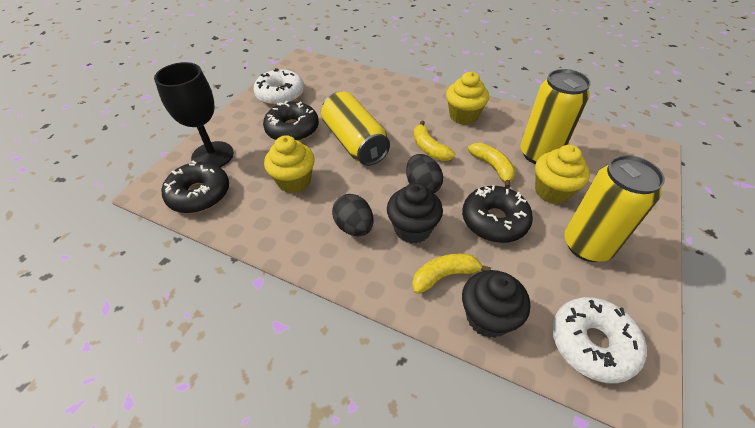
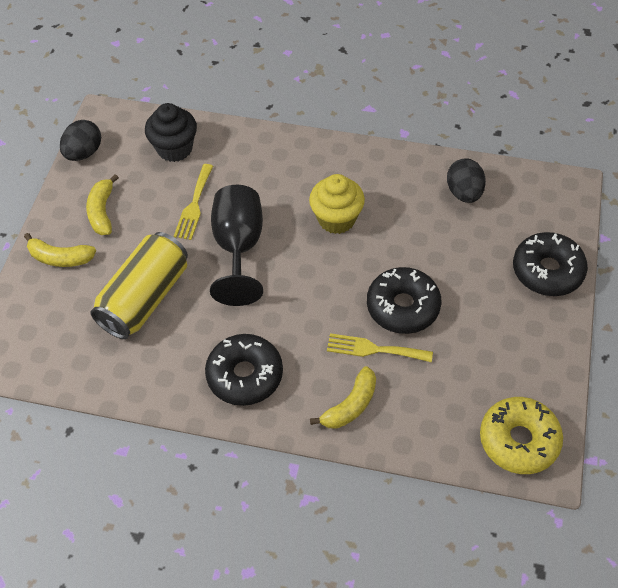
black cupcake: [387,182,443,244] [462,270,530,338] = 2 -> [145,103,197,162] = 1
white donut: [254,68,304,105] [552,297,647,383] = 2 -> none = 0
yellow can: [321,91,390,166] [520,69,591,164] [564,155,665,262] = 3 -> [91,232,188,339] = 1
yellow cupcake: [264,135,315,193] [446,72,489,125] [535,145,590,204] = 3 -> [309,174,365,234] = 1
yellow donut: none = 0 -> [480,397,563,474] = 1
yellow fork: none = 0 -> [174,164,213,240] [327,333,433,362] = 2

